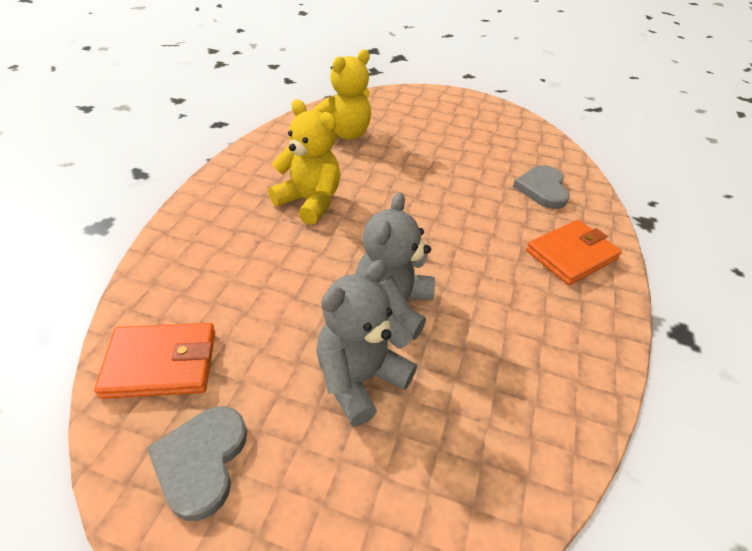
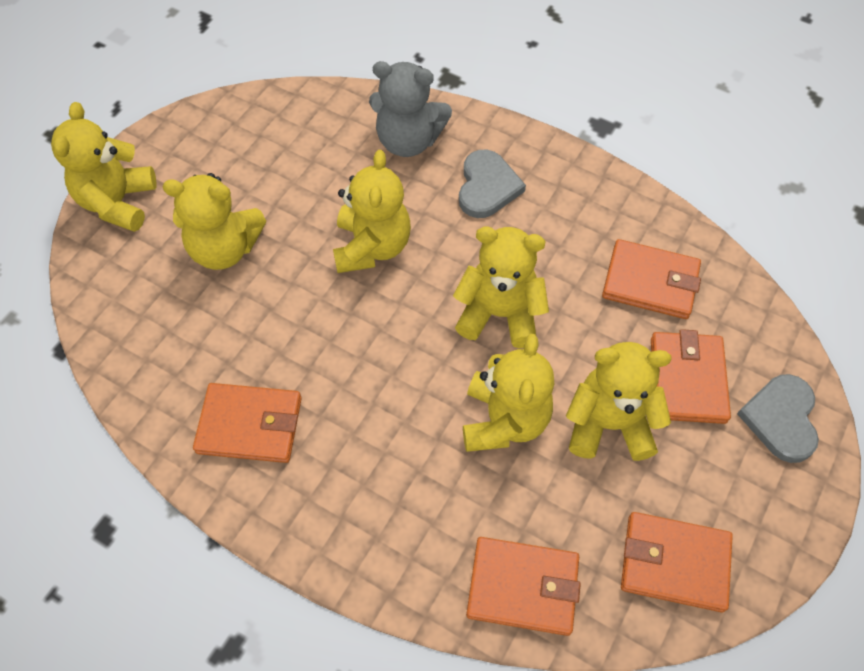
grey teddy bear: [316,260,417,426] [355,192,435,340] = 2 -> [369,61,452,157] = 1
orange wallet: [94,323,215,399] [526,220,622,285] = 2 -> [193,383,302,463] [466,537,581,636] [602,239,701,319] [621,512,733,613] [651,329,731,424] = 5
yellow teddy bear: [268,99,340,225] [313,50,371,140] = 2 -> [51,102,156,232] [163,173,266,270] [333,150,411,273] [453,227,549,348] [463,333,554,452] [566,342,672,461] = 6

